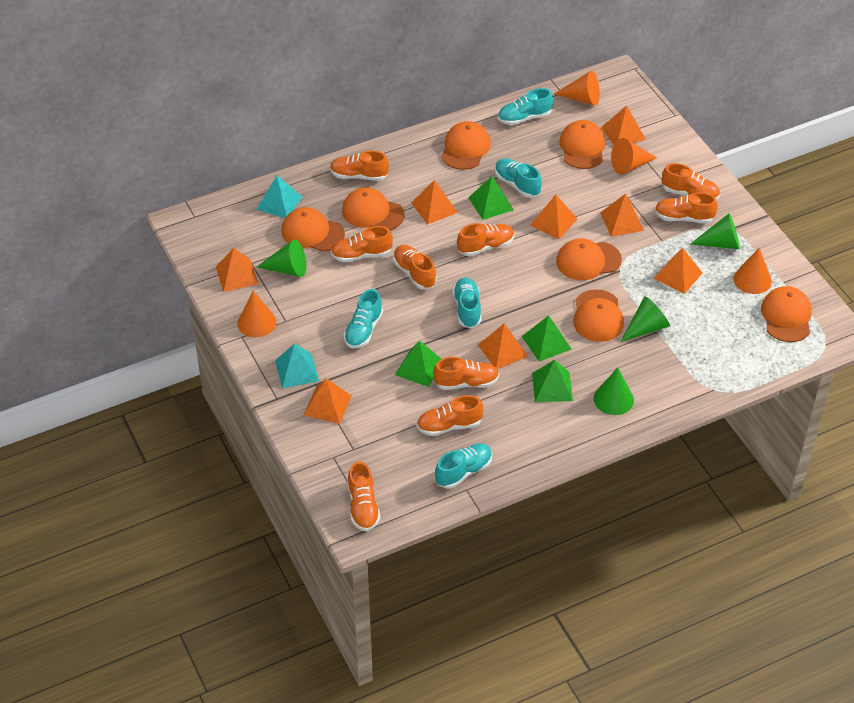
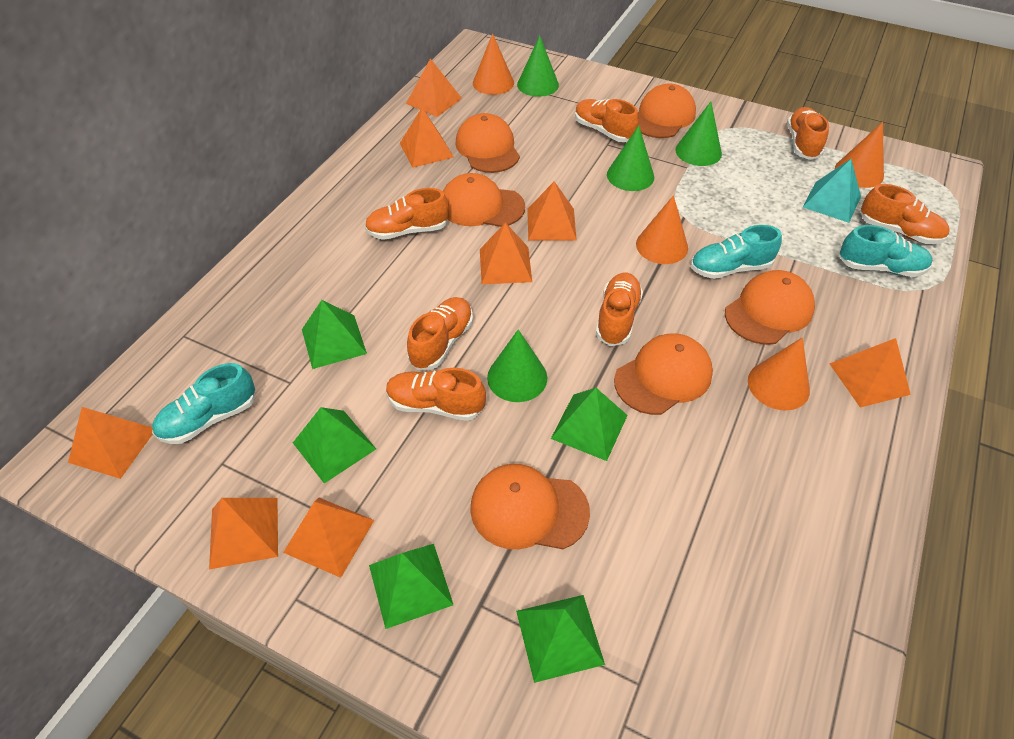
green pyramid: [395,340,441,387] [468,176,514,220] [522,315,571,362] [532,360,573,402] = 4 -> [293,407,376,484] [302,300,367,369] [369,544,453,629] [516,595,605,683] [551,388,628,461] = 5
orange cap: [281,207,345,252] [342,187,405,230] [441,121,491,170] [556,238,622,280] [559,120,606,169] [573,289,624,342] [761,286,812,342] = 7 -> [443,173,525,227] [455,113,520,173] [470,464,590,549] [614,333,713,415] [638,83,696,138] [725,270,815,345] = 6
orange shoe: [330,151,389,181] [331,226,393,262] [347,461,380,531] [393,245,437,289] [417,395,483,436] [433,357,499,390] [457,223,514,256] [655,192,718,223] [662,163,720,200] = 9 -> [365,188,449,240] [386,368,486,421] [407,297,473,370] [575,99,639,142] [596,273,643,346] [787,107,829,160] [860,184,950,244] = 7
turquoise pyramid: [257,175,302,218] [275,343,319,388] = 2 -> [803,159,861,223] = 1
turquoise shoe: [344,289,383,349] [435,443,492,489] [453,277,481,328] [495,158,542,198] [498,88,553,125] = 5 -> [152,363,255,444] [691,225,782,279] [839,225,932,277] = 3

